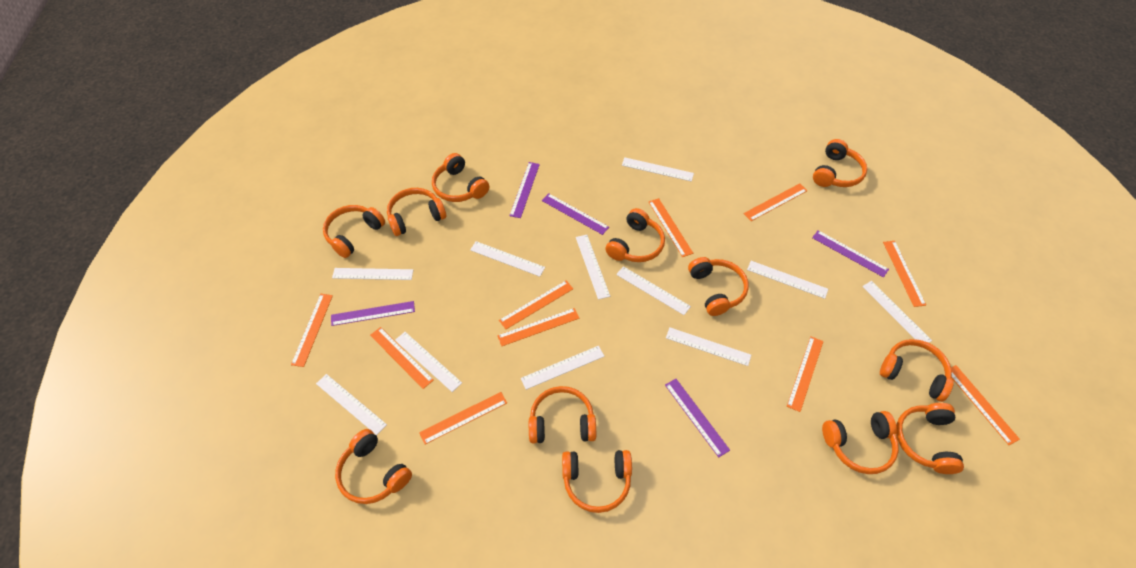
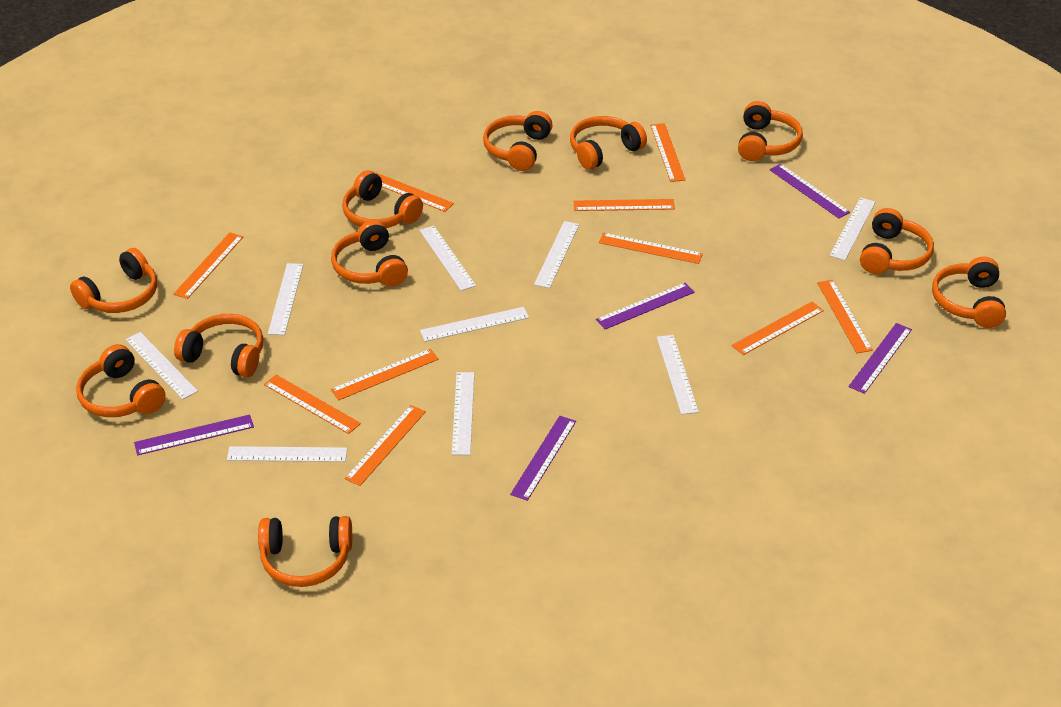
orange headphones: [323,205,385,258] [335,429,412,504] [387,188,446,236] [432,153,489,202] [529,386,596,444] [562,450,632,513] [605,208,665,262] [688,257,749,316] [813,139,867,187] [822,411,899,474] [880,339,954,402] [896,403,964,474] = 12 -> [70,248,157,313] [76,344,166,417] [174,314,263,377] [258,516,352,587] [331,220,408,287] [342,170,423,228] [483,111,553,171] [570,116,647,170] [738,101,803,161] [860,208,934,274] [932,257,1006,328] = 11
white ruler: [316,374,387,435] [332,268,413,280] [395,332,462,392] [470,241,545,277] [521,346,605,390] [576,235,610,300] [616,266,691,315] [622,157,694,182] [666,327,751,366] [747,261,828,299] [862,281,932,343] = 11 -> [125,332,198,400] [227,446,347,462] [268,263,303,335] [419,226,476,291] [420,307,529,342] [452,372,474,455] [534,221,579,288] [657,335,699,415] [830,198,875,260] = 9

